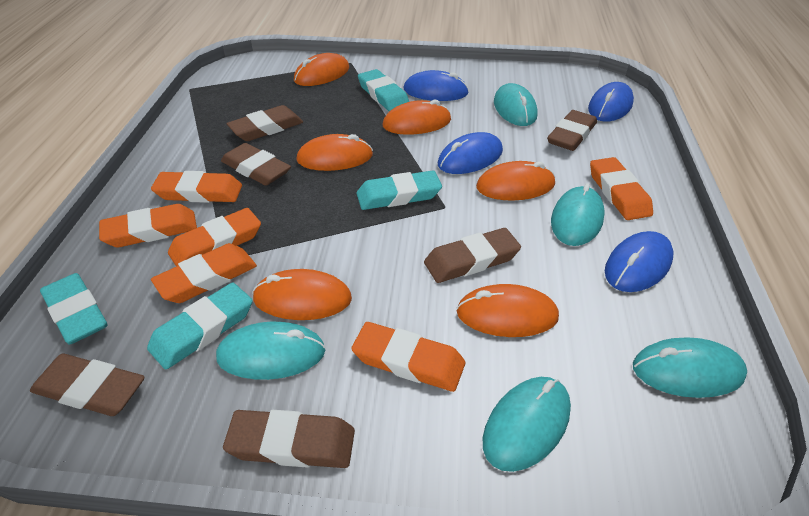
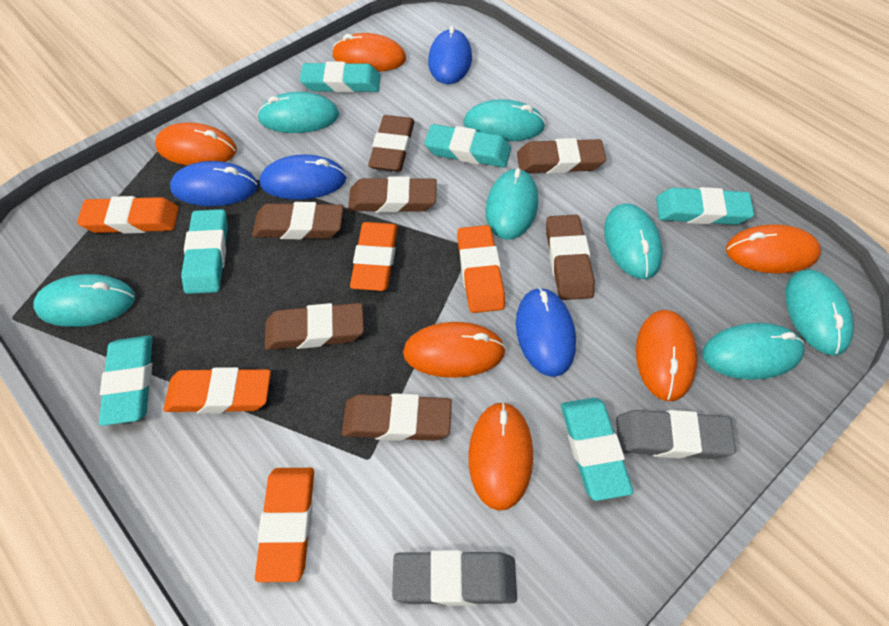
brown eraser: [30,354,145,416] [221,143,291,186] [223,410,355,468] [226,105,303,141] [424,228,521,283] [547,110,597,151] = 6 -> [252,202,344,239] [265,303,364,350] [342,393,452,441] [348,176,437,213] [368,115,414,172] [517,138,606,174] [546,215,595,300] = 7
grey eraser: none = 0 -> [392,550,517,606] [616,410,736,459] = 2
orange eraser: [99,204,197,248] [151,171,242,203] [151,243,257,303] [168,208,261,266] [351,322,465,392] [590,157,653,220] = 6 -> [77,196,179,234] [164,367,271,413] [255,468,314,582] [350,222,398,291] [457,225,505,313] = 5
turquoise eraser: [40,273,108,345] [147,282,253,369] [356,170,442,210] [358,69,409,111] = 4 -> [99,335,153,426] [181,209,228,294] [300,61,381,93] [425,124,511,168] [561,398,633,501] [656,187,754,225] = 6
turquoise mouse: [216,322,325,380] [483,377,571,472] [494,83,538,126] [551,183,605,246] [633,338,747,398] = 5 -> [33,274,135,327] [257,92,339,133] [464,99,546,141] [485,168,538,239] [604,203,663,279] [702,323,805,380] [785,270,853,356] = 7

